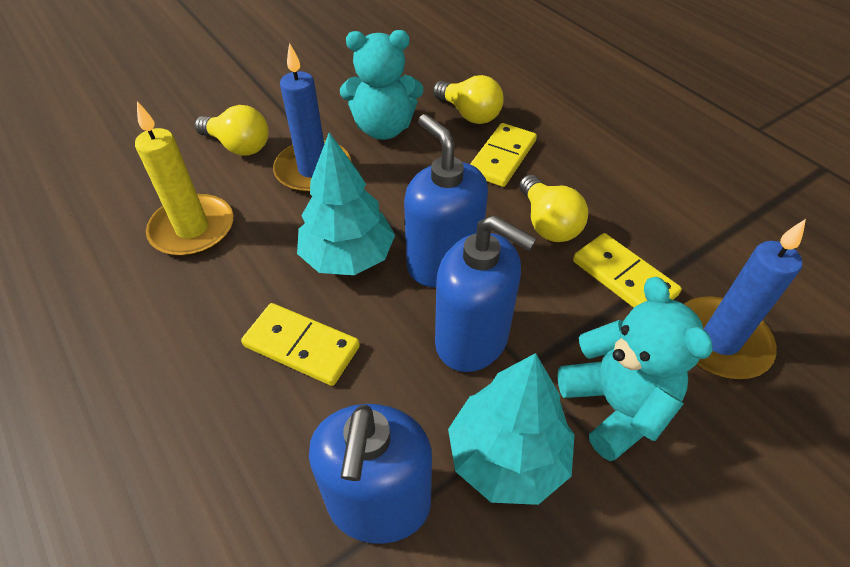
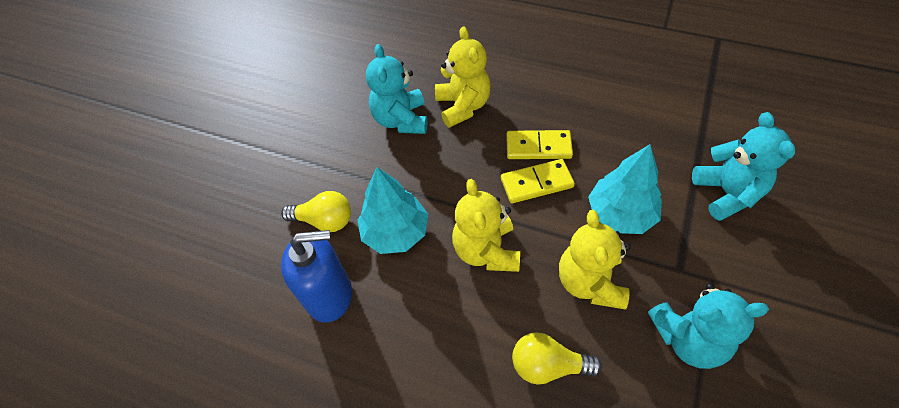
blue candle: [273,43,351,193] [684,219,806,379] = 2 -> none = 0
blue soap dispenser: [309,404,432,544] [404,114,488,288] [435,215,537,372] = 3 -> [281,230,352,322] = 1
turquoise teddy bear: [340,30,423,140] [557,277,713,461] = 2 -> [366,44,427,134] [648,283,769,369] [692,112,795,221] = 3
yellow candle: [135,101,233,256] = 1 -> none = 0
yellow domino: [241,303,360,386] [470,123,537,187] [573,233,682,308] = 3 -> [501,159,575,203] [506,130,573,159] = 2
yellow light bulb: [195,105,269,156] [433,75,503,124] [519,175,588,242] = 3 -> [281,191,351,232] [512,332,602,385] = 2
yellow teddy bear: none = 0 -> [435,26,491,128] [452,179,520,272] [559,210,631,309] = 3

